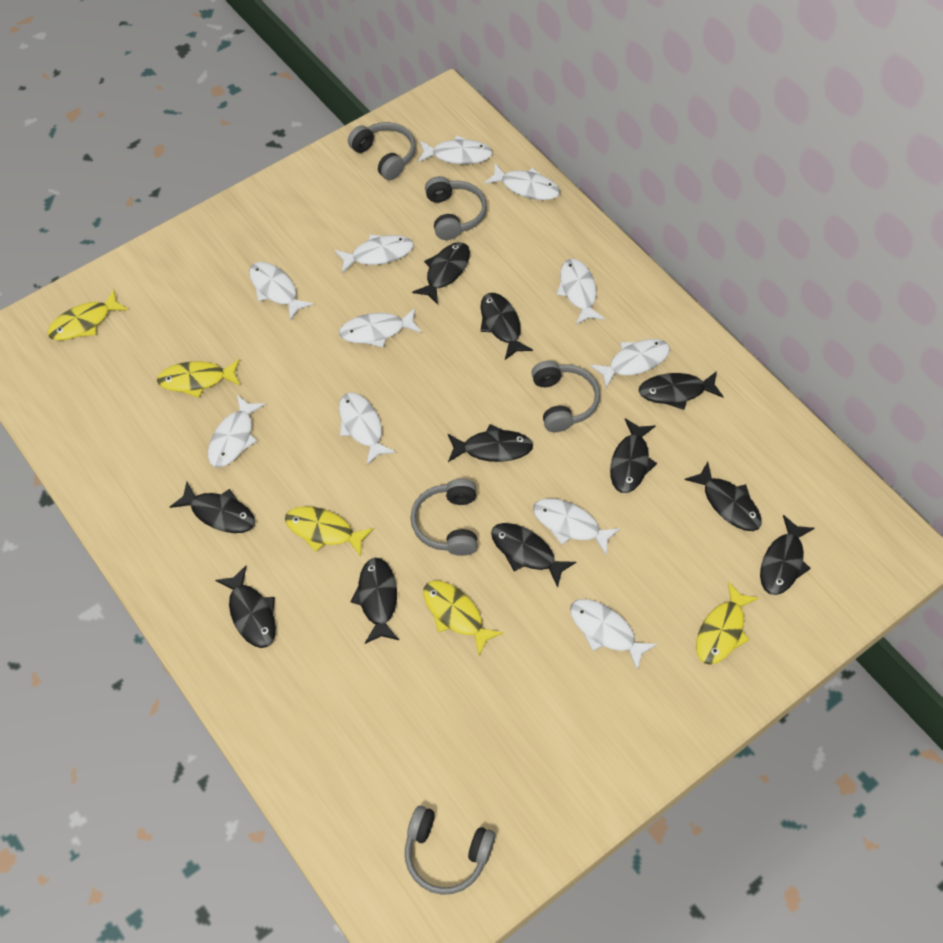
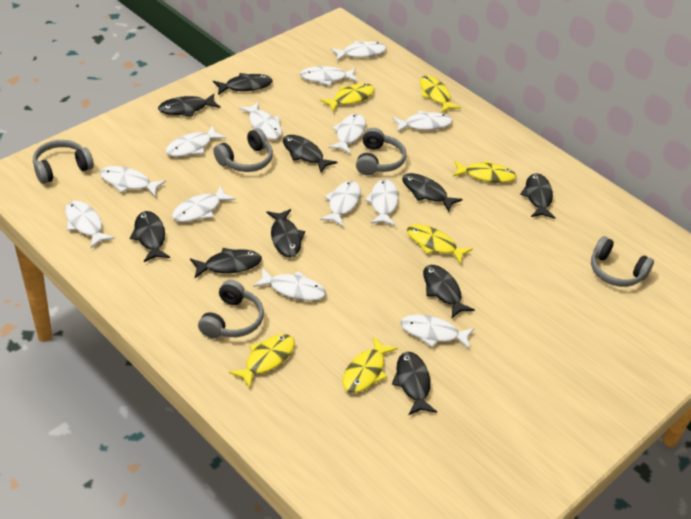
black fish: [170,482,255,533] [215,566,276,648] [351,558,399,644] [412,242,470,305] [448,424,533,462] [480,293,533,360] [491,523,576,588] [610,418,657,493] [639,371,724,410] [685,462,762,531] [760,515,815,595] = 11 -> [130,211,170,262] [158,94,220,117] [190,248,262,278] [213,73,273,95] [266,209,305,257] [283,135,338,173] [392,352,437,415] [402,173,463,212] [423,265,475,318] [520,173,555,219] = 10
white fish: [208,395,266,467] [249,262,314,320] [335,234,413,273] [339,308,421,348] [339,392,396,465] [418,135,493,164] [484,164,560,200] [533,499,621,556] [557,259,605,325] [570,599,657,670] [590,339,670,388] = 11 -> [65,201,115,248] [100,166,166,196] [166,125,226,157] [172,185,236,222] [239,102,282,140] [253,268,326,301] [300,66,358,86] [320,181,361,227] [329,114,366,154] [330,41,387,61] [365,179,399,226] [392,111,452,132] [400,315,474,349] = 13
yellow fish: [47,290,128,340] [157,359,241,398] [285,506,374,557] [423,581,503,655] [696,582,759,665] = 5 -> [229,334,295,389] [320,83,375,112] [342,336,398,393] [407,224,473,264] [420,76,461,113] [453,160,516,183] = 6

